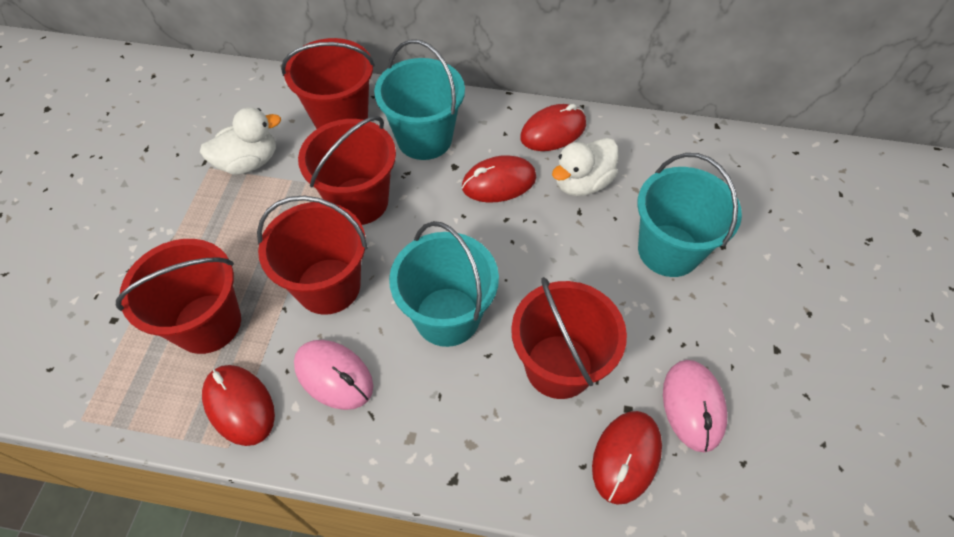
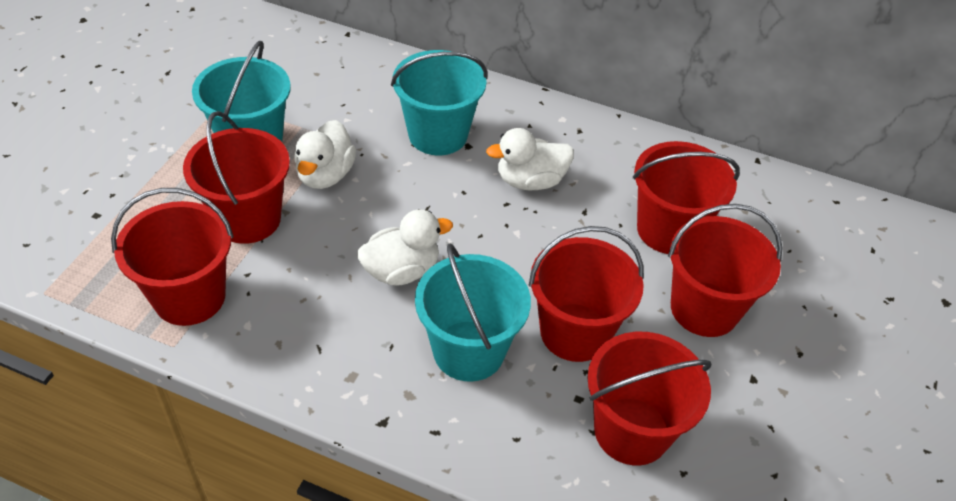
pink mouse: [294,340,373,410] [663,360,727,453] = 2 -> none = 0
red bucket: [116,239,241,354] [257,196,368,315] [281,38,375,129] [298,116,396,225] [511,277,627,399] = 5 -> [111,188,234,326] [183,111,290,244] [529,226,644,362] [587,332,711,465] [633,141,740,254] [668,204,782,337] = 6
red mouse: [202,365,275,446] [462,155,536,203] [520,104,586,151] [592,411,662,505] = 4 -> none = 0
white duck: [200,108,281,174] [552,138,618,196] = 2 -> [294,120,356,189] [357,210,453,286] [486,128,574,190] = 3

